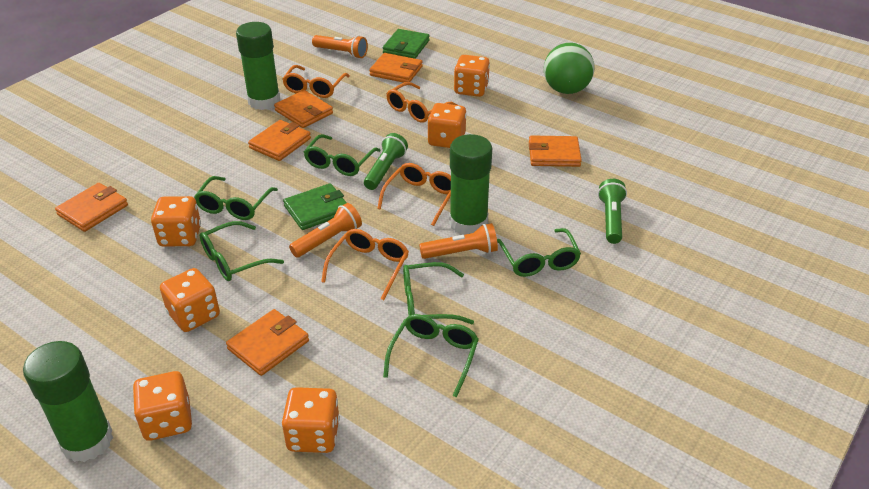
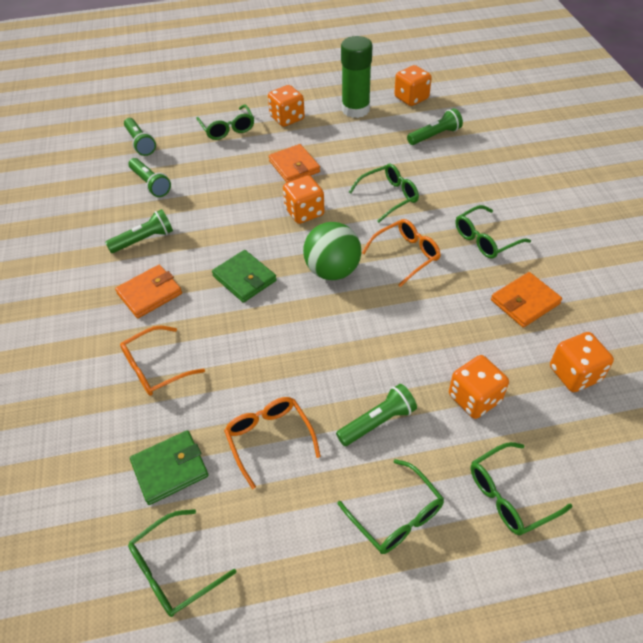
green flashlight: [364,133,408,190] [598,179,627,244] = 2 -> [105,209,173,253] [124,118,156,156] [128,158,171,197] [336,384,417,446] [407,108,463,145] = 5
green glue stick: [23,341,113,462] [236,22,280,110] [449,134,492,235] = 3 -> [341,36,372,118] = 1
orange dice: [133,371,192,441] [151,196,201,247] [160,268,220,332] [282,387,340,453] [427,103,467,148] [454,55,490,97] = 6 -> [268,85,305,127] [283,175,324,224] [394,65,432,106] [449,355,509,419] [550,332,614,392] = 5
orange flashlight: [289,203,362,257] [312,35,368,59] [419,223,498,259] = 3 -> none = 0
orange glasses: [282,65,350,98] [321,229,409,300] [377,163,451,226] [386,82,458,123] = 4 -> [120,326,205,396] [224,397,321,489] [362,219,441,287] = 3
orange wallet: [55,183,128,232] [226,309,309,376] [248,120,311,161] [274,90,333,128] [369,53,423,83] [529,136,582,167] = 6 -> [115,265,182,318] [269,144,320,182] [491,272,562,328] = 3

